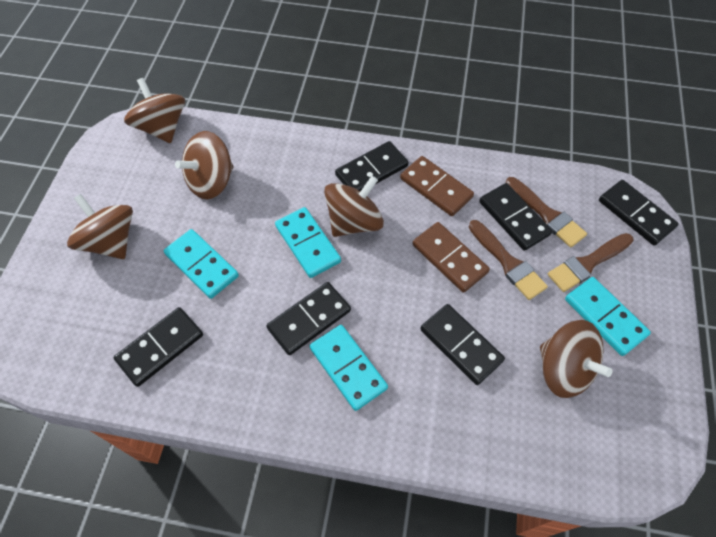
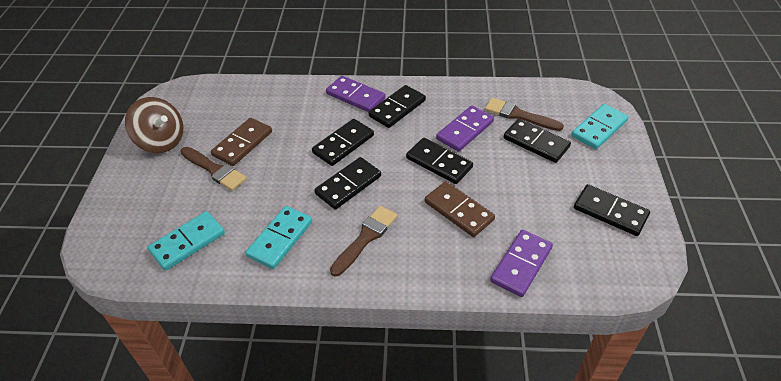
brown spinning top: [67,194,133,259] [124,78,185,143] [175,131,234,199] [324,176,384,237] [540,320,613,398] = 5 -> [125,97,184,153] = 1
purple domino: none = 0 -> [326,76,385,112] [436,106,494,152] [490,230,553,297] = 3
turquoise domino: [164,229,239,299] [275,207,341,278] [310,325,388,411] [565,277,651,356] = 4 -> [147,211,225,271] [246,206,312,269] [572,104,629,149] = 3

